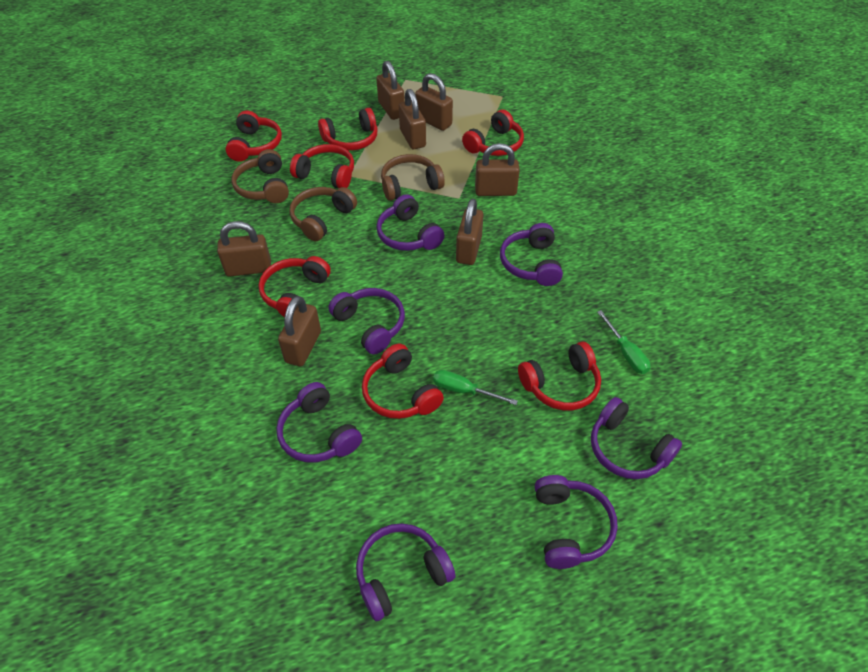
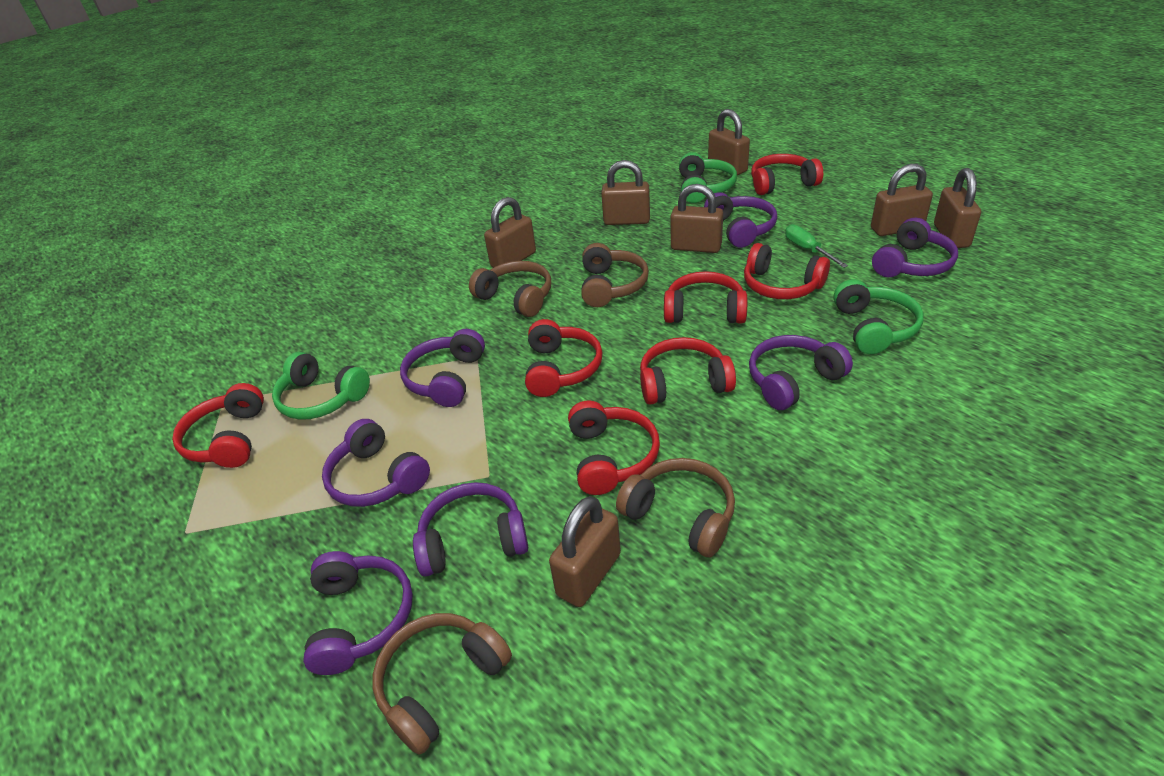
brown headphones: [231,149,289,203] [290,187,357,241] [381,154,445,201] = 3 -> [373,613,512,755] [469,261,551,317] [581,243,649,307] [616,458,735,557] = 4
green headphones: none = 0 -> [272,352,370,420] [679,152,737,203] [834,279,924,354] = 3
green screwdriver: [433,370,518,405] [597,310,650,374] = 2 -> [785,224,848,268] = 1

